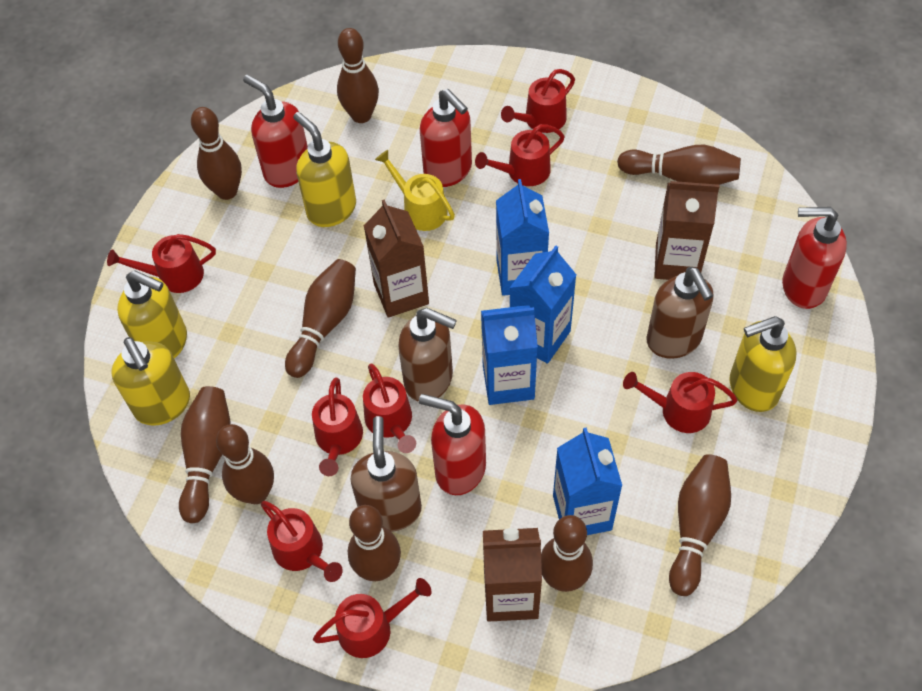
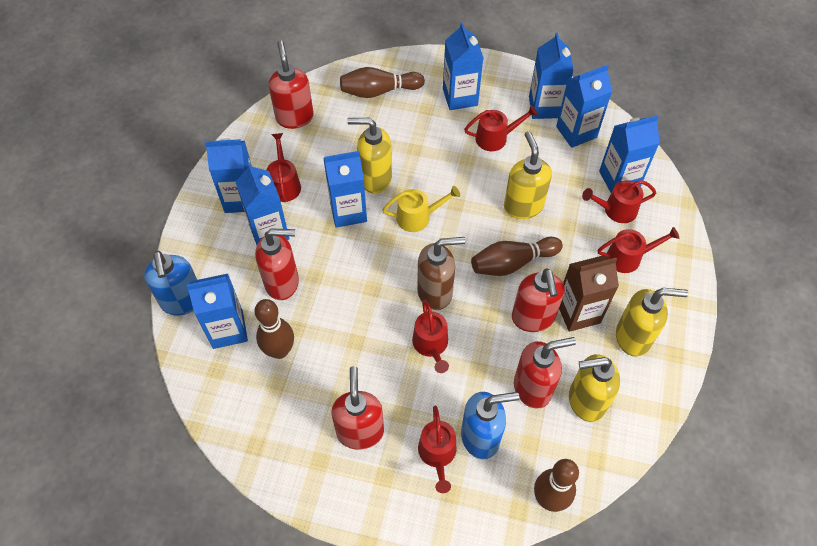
blue carton: [481,305,538,405] [496,179,549,296] [510,245,576,364] [553,427,622,535] = 4 -> [187,274,248,349] [205,138,252,213] [236,163,290,245] [323,151,367,228] [443,22,483,110] [529,32,574,119] [556,65,612,148] [599,115,660,192] = 8
blue soap dispenser: none = 0 -> [144,251,197,316] [461,392,520,459] = 2
brown bowling pin: [179,386,231,523] [191,107,242,200] [216,424,274,504] [285,259,356,378] [337,28,379,123] [348,505,401,581] [541,515,593,592] [617,145,741,185] [669,454,731,596] = 9 -> [254,299,294,359] [340,67,425,98] [471,237,563,276] [534,459,579,512] = 4
brown carton: [364,199,429,318] [483,528,542,622] [654,181,719,280] = 3 -> [559,255,619,332] = 1
brown soap dispenser: [350,416,422,532] [398,308,457,402] [646,267,714,359] = 3 -> [417,237,465,310] = 1
red soap dispenser: [243,75,308,188] [419,394,486,495] [420,89,472,187] [782,207,847,309] = 4 -> [255,228,299,300] [269,40,314,129] [331,366,384,450] [512,268,565,332] [514,337,576,409] = 5
red watering can: [107,234,216,293] [261,501,343,582] [312,377,363,476] [313,578,432,658] [363,364,416,453] [475,124,565,186] [501,69,575,133] [623,372,738,433] = 8 -> [267,133,301,202] [412,300,449,373] [418,405,456,493] [464,105,538,151] [582,180,656,223] [598,227,679,273] = 6

